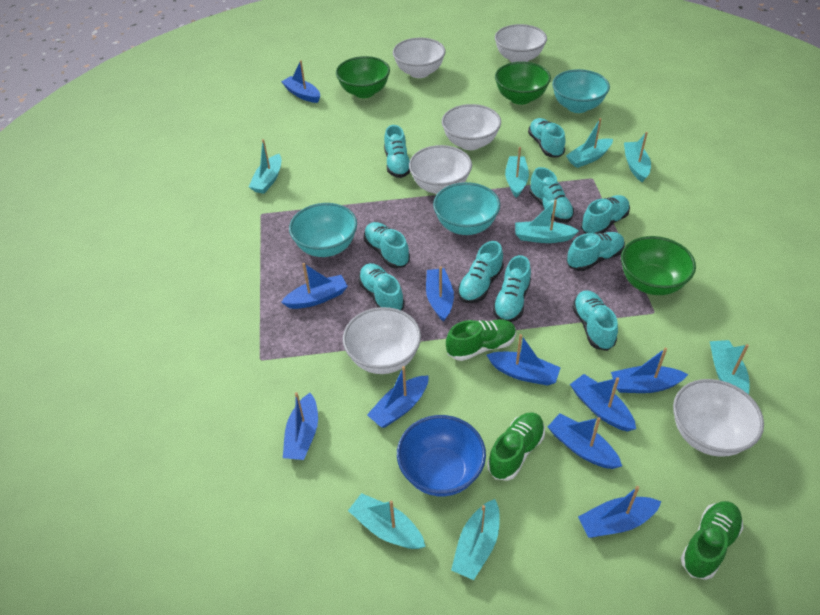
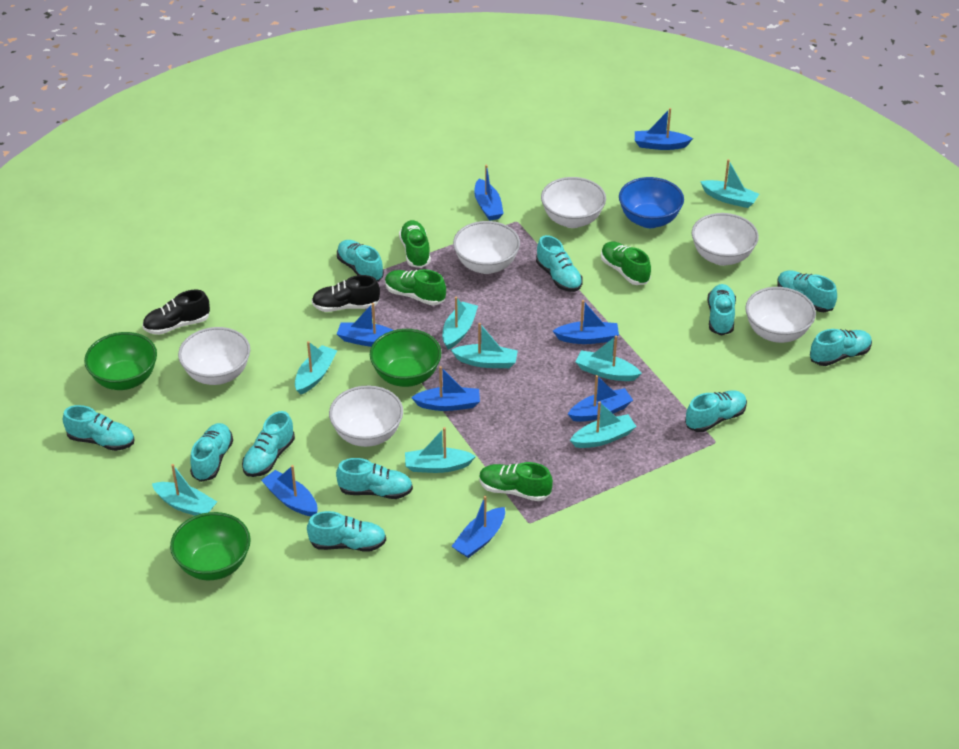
black shoe: none = 0 -> [142,290,210,335] [312,275,380,312] = 2
blue boat: [281,60,320,103] [281,263,348,309] [283,392,318,460] [367,366,429,428] [426,266,454,322] [487,334,561,386] [548,413,622,469] [570,374,636,432] [578,486,662,538] [611,348,688,393] = 10 -> [261,465,318,516] [337,303,393,347] [411,366,480,411] [451,496,505,558] [474,165,504,221] [553,300,619,344] [568,375,633,422] [635,108,693,150] = 8
green shoe: [446,319,516,361] [487,412,545,481] [681,501,743,580] = 3 -> [385,269,446,305] [399,220,431,268] [479,462,553,501] [601,242,651,285] = 4
turquoise bowl: [289,203,357,257] [433,182,500,235] [552,69,610,113] = 3 -> none = 0
turquoise shoe: [358,263,405,310] [364,222,410,268] [384,125,410,178] [458,241,504,303] [493,255,531,322] [528,118,565,158] [529,167,574,223] [567,232,625,271] [572,291,618,351] [581,195,630,234] = 10 -> [63,405,135,451] [190,423,233,482] [242,411,295,477] [307,511,386,552] [336,458,413,499] [337,240,384,282] [536,235,583,292] [685,390,747,432] [707,284,736,336] [777,270,837,312] [810,329,872,366] = 11

